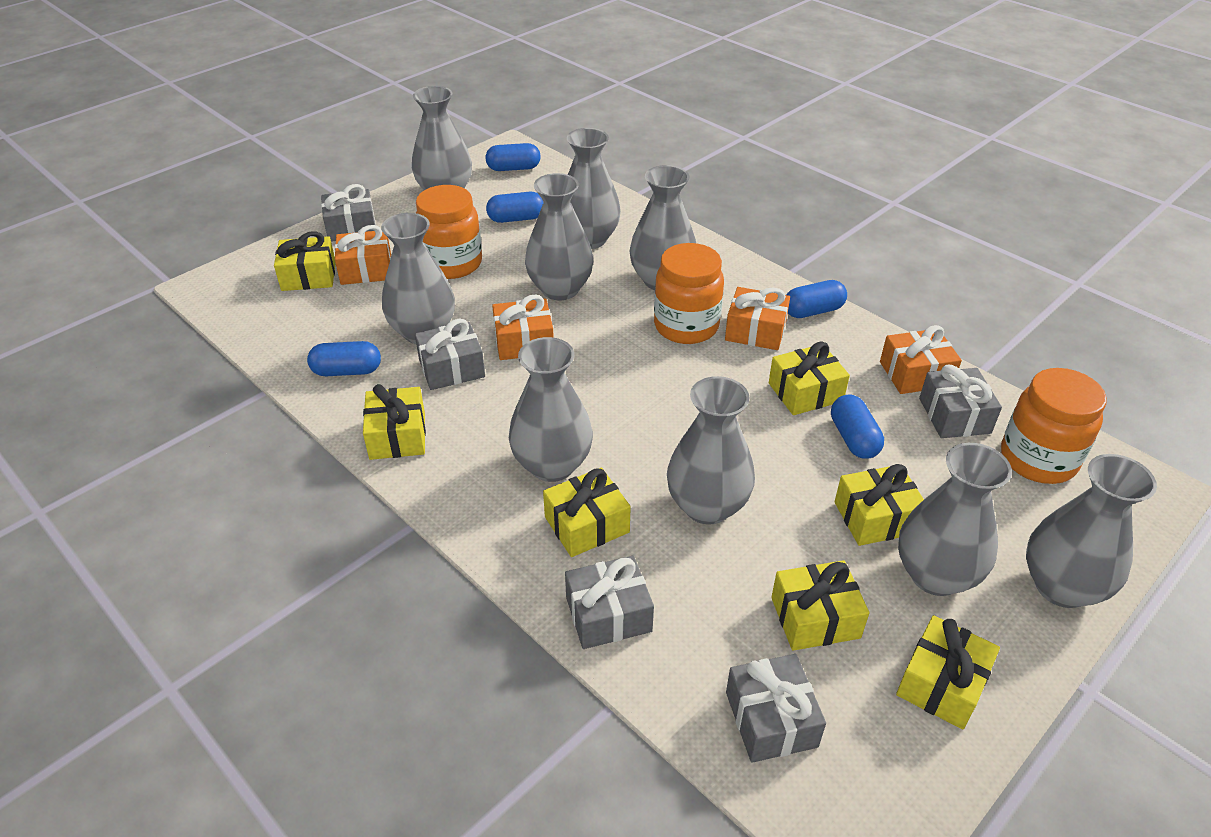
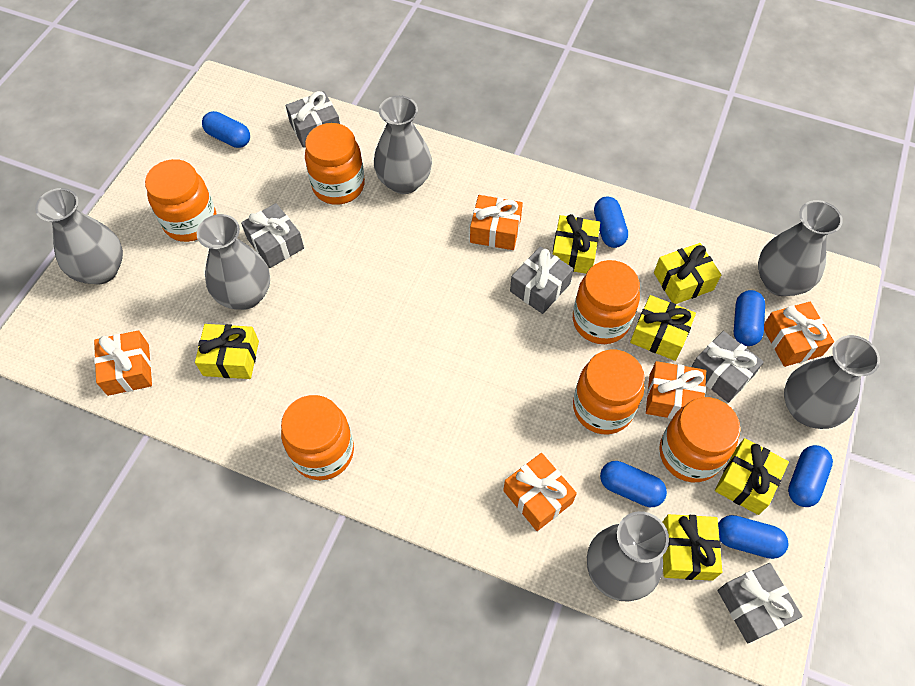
blue capsule: [307,341,381,376] [485,143,541,171] [486,192,543,223] [786,280,847,318] [831,395,884,459] = 5 -> [202,111,250,148] [594,196,628,248] [600,461,667,507] [718,515,788,559] [734,290,765,346] [788,445,833,507] = 6
grey vase: [381,213,455,344] [412,86,472,190] [509,337,593,482] [525,173,593,300] [567,128,621,249] [630,165,696,290] [667,376,755,524] [898,443,1012,596] [1026,454,1157,608] = 9 -> [35,188,123,285] [197,214,270,310] [374,96,432,194] [587,511,669,601] [758,200,843,296] [784,335,880,429] = 6
orange gift: [335,225,391,285] [492,295,554,360] [725,287,790,350] [880,325,962,394] = 4 -> [94,330,152,396] [470,195,523,250] [503,453,577,531] [646,361,706,419] [764,302,834,367] = 5
orange jar: [416,185,482,279] [654,243,724,344] [1001,368,1107,484] = 3 -> [145,159,216,242] [281,395,354,480] [305,123,365,205] [573,260,640,344] [573,350,645,434] [659,397,741,482] = 6
yellow gift: [274,231,336,291] [363,384,426,460] [543,468,631,557] [769,342,850,415] [771,560,869,651] [835,464,924,546] [896,615,1000,729] = 7 -> [195,324,259,379] [553,214,600,274] [630,295,696,361] [654,243,721,304] [662,514,722,581] [715,438,789,515] = 6

